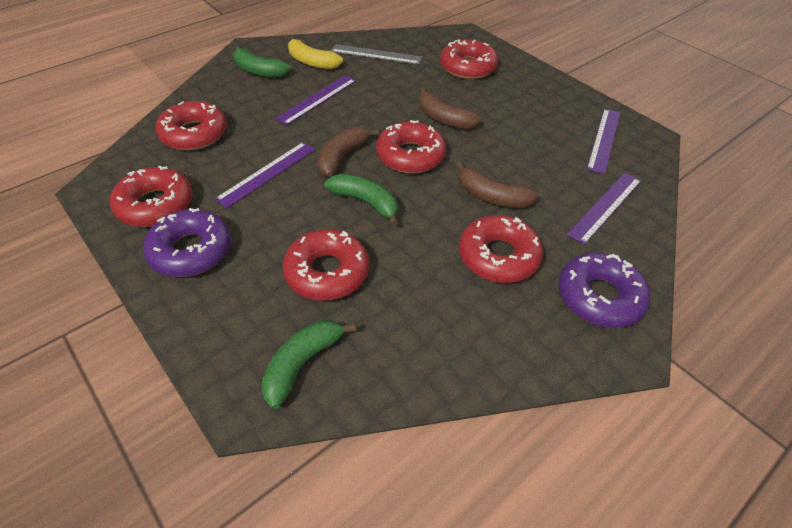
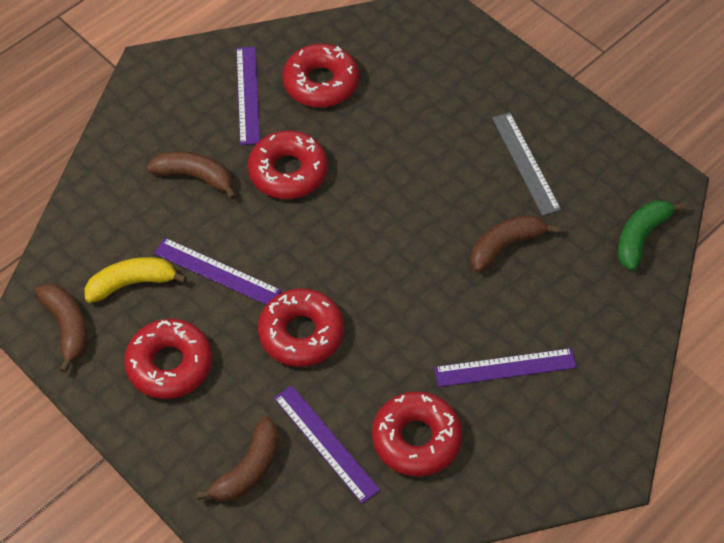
brown banana: [318,126,379,177] [419,88,481,129] [456,162,539,208] = 3 -> [35,283,87,373] [147,151,236,199] [196,417,279,502] [471,215,559,272] = 4
green banana: [233,45,291,78] [261,320,356,409] [324,174,398,226] = 3 -> [618,200,685,271] = 1
purple donut: [143,208,231,277] [558,252,650,328] = 2 -> none = 0
red donut: [110,165,193,227] [156,101,227,151] [282,229,369,301] [376,120,446,174] [440,39,498,79] [459,215,543,283] = 6 -> [124,319,212,399] [248,130,328,199] [258,288,344,367] [283,44,359,107] [372,391,462,477] = 5

